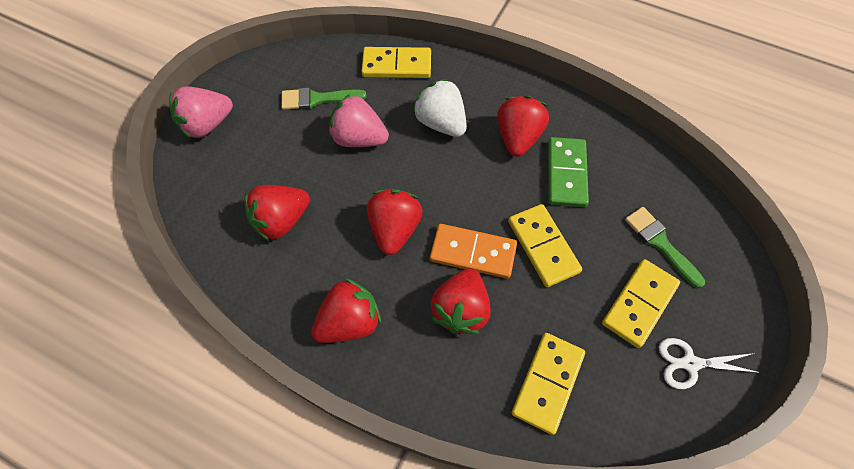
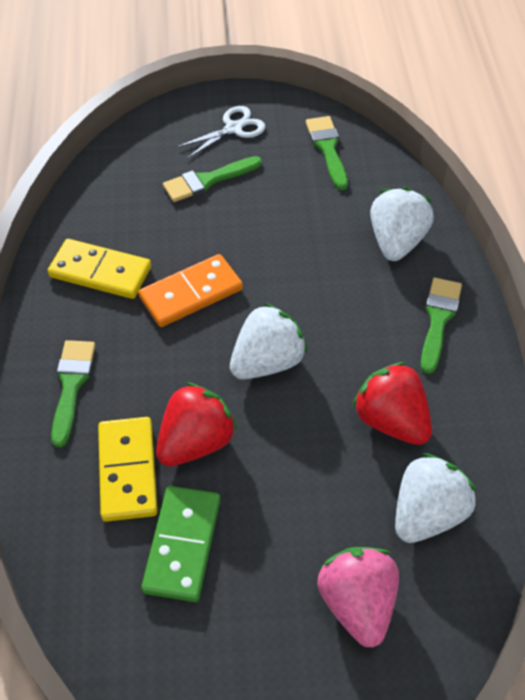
green brush: [281,87,367,110] [625,207,705,288] = 2 -> [51,340,95,447] [163,156,262,202] [306,116,348,190] [421,278,462,374] = 4
pink strawberry: [170,86,233,139] [329,94,389,147] = 2 -> [317,547,399,648] = 1
red strawberry: [244,185,310,241] [311,279,381,343] [367,189,423,255] [431,268,490,334] [497,96,549,157] = 5 -> [156,382,237,466] [352,362,432,445] = 2
white strawberry: [413,79,467,137] = 1 -> [230,303,308,379] [370,187,434,261] [395,453,477,543] = 3
yellow domino: [361,47,431,78] [508,204,582,287] [512,333,585,435] [602,259,680,348] = 4 -> [48,239,151,299] [98,417,158,522] = 2

